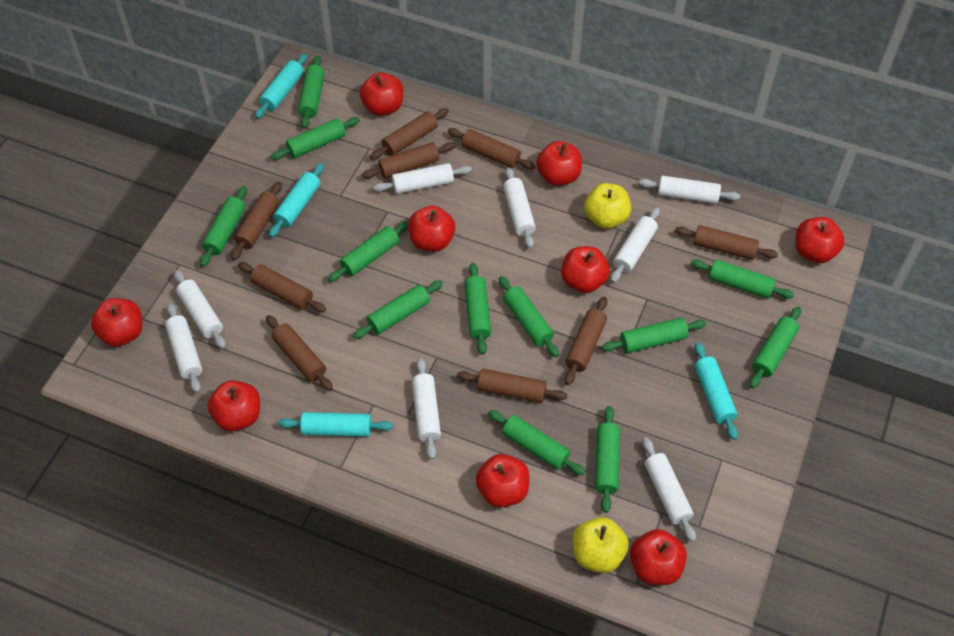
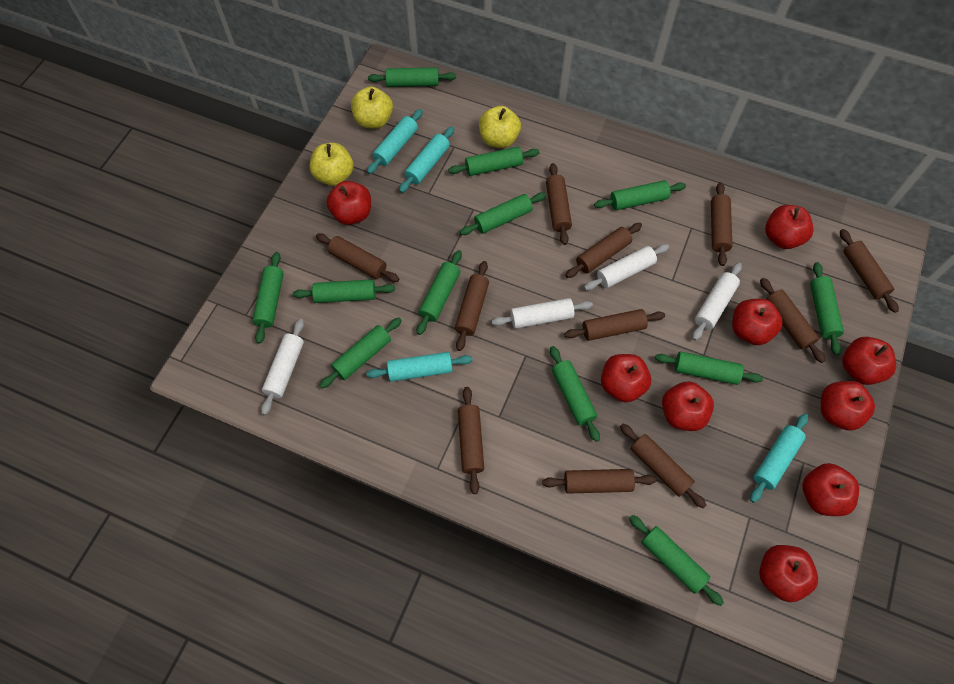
brown rolling pin: [231,181,282,260] [238,262,326,312] [266,315,333,391] [362,142,455,179] [370,108,449,160] [448,128,535,170] [457,369,567,403] [565,297,607,385] [675,225,778,260] = 9 -> [316,233,399,282] [455,261,489,351] [458,387,484,494] [542,469,656,494] [546,163,572,245] [564,309,665,341] [565,223,642,278] [620,424,706,508] [711,182,732,266] [760,278,826,363] [840,229,899,313] = 11
white rolling pin: [165,303,202,393] [174,270,226,349] [373,163,472,194] [412,358,441,459] [503,167,536,248] [611,207,660,283] [639,175,740,204] [643,437,696,542] = 8 -> [261,319,304,415] [492,298,593,329] [584,244,669,290] [692,263,742,341] = 4
yellow apple: [573,517,629,573] [584,183,631,229] = 2 -> [310,143,353,186] [351,86,393,129] [479,106,521,148] = 3

